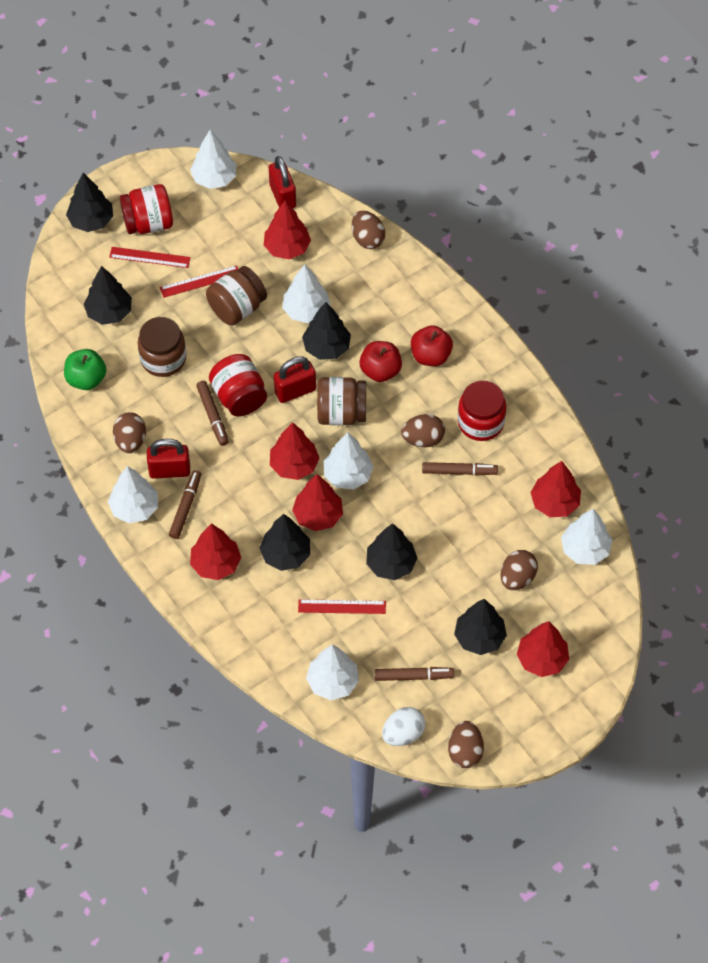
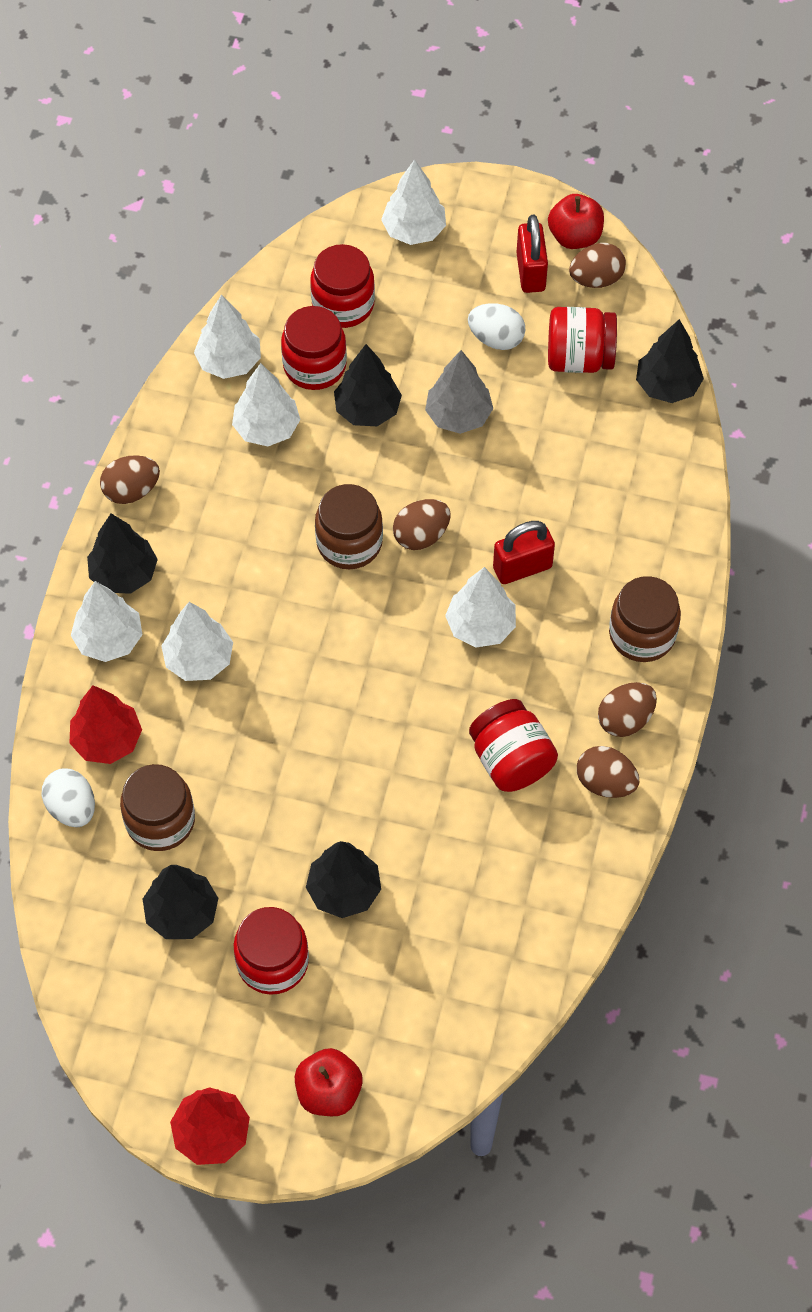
black tree: [66,173,113,232] [84,266,132,325] [259,514,310,571] [302,302,351,360] [366,523,418,580] [454,599,507,655] = 6 -> [87,513,158,594] [143,865,218,939] [306,841,381,918] [334,344,402,426] [636,319,704,403] = 5
brown marker: [169,470,202,539] [196,381,229,446] [375,667,454,681] [422,462,498,476] = 4 -> none = 0
green apple: [64,349,106,390] = 1 -> none = 0
grey tree: none = 0 -> [425,350,493,434] = 1
red jar: [120,184,173,234] [209,354,267,416] [458,381,506,441] = 3 -> [234,907,309,995] [281,306,347,390] [310,244,375,328] [469,699,558,792] [548,307,617,373] = 5
red padlock: [147,439,190,479] [269,156,296,208] [274,357,316,403] = 3 -> [493,521,555,584] [517,215,548,293] = 2
red ruler: [109,247,191,268] [160,266,238,298] [298,599,386,614] = 3 -> none = 0
red tree: [190,523,241,580] [264,200,311,259] [270,422,319,480] [292,474,343,531] [517,621,569,677] [531,461,581,517] = 6 -> [70,685,142,764] [170,1087,250,1165] = 2
white egg: [382,707,425,746] = 1 -> [42,769,95,827] [468,303,525,350] = 2

